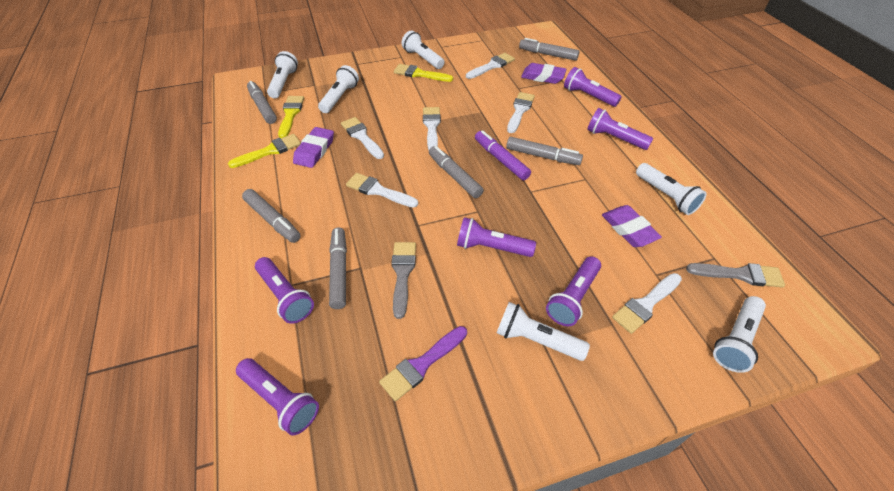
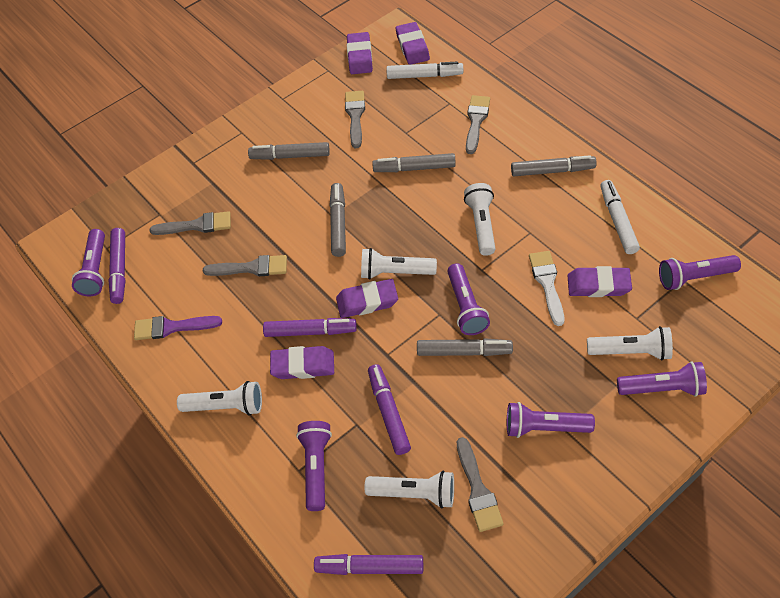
grey brush: [391,242,416,319] [686,263,785,288] = 2 -> [150,211,231,235] [203,255,287,276] [345,91,365,148] [457,437,504,532] [466,95,490,154] = 5
grey marker: [242,189,301,243] [247,81,277,124] [329,228,347,309] [429,146,484,198] [506,137,583,165] [519,38,580,61] = 6 -> [248,142,330,160] [329,183,346,257] [372,153,456,172] [417,338,513,356] [511,155,597,176] = 5
purple eraser: [293,127,334,168] [521,63,566,84] [602,205,662,247] = 3 -> [270,346,334,379] [336,279,398,318] [347,32,373,74] [396,22,430,65] [568,266,632,297] = 5
purple marker: [475,130,531,180] = 1 -> [108,228,126,304] [263,318,357,337] [314,554,423,575] [368,364,411,455] = 4
white brush: [341,117,384,159] [346,173,418,208] [423,107,441,150] [466,53,515,79] [507,92,535,133] [612,273,682,334] = 6 -> [529,251,564,326] = 1
white flashlight: [267,51,298,98] [318,65,359,113] [401,31,445,69] [497,302,590,361] [636,163,707,215] [713,296,766,373] = 6 -> [177,381,262,416] [361,248,437,280] [365,471,454,508] [464,183,495,256] [587,326,673,360] = 5
white marker: none = 0 -> [386,62,463,79] [600,180,640,254] = 2
yellow brush: [228,134,301,168] [278,96,304,138] [394,64,453,82] = 3 -> none = 0

